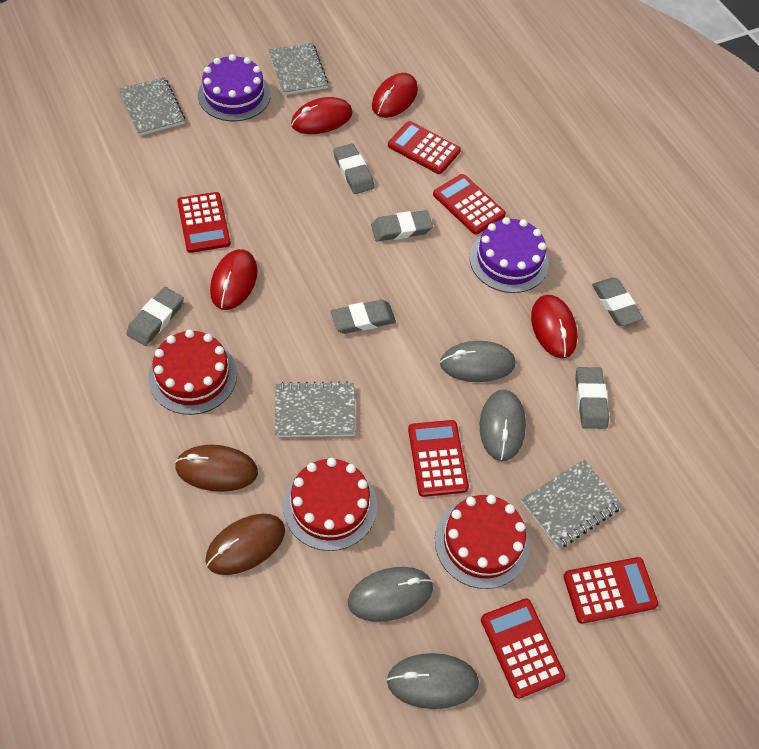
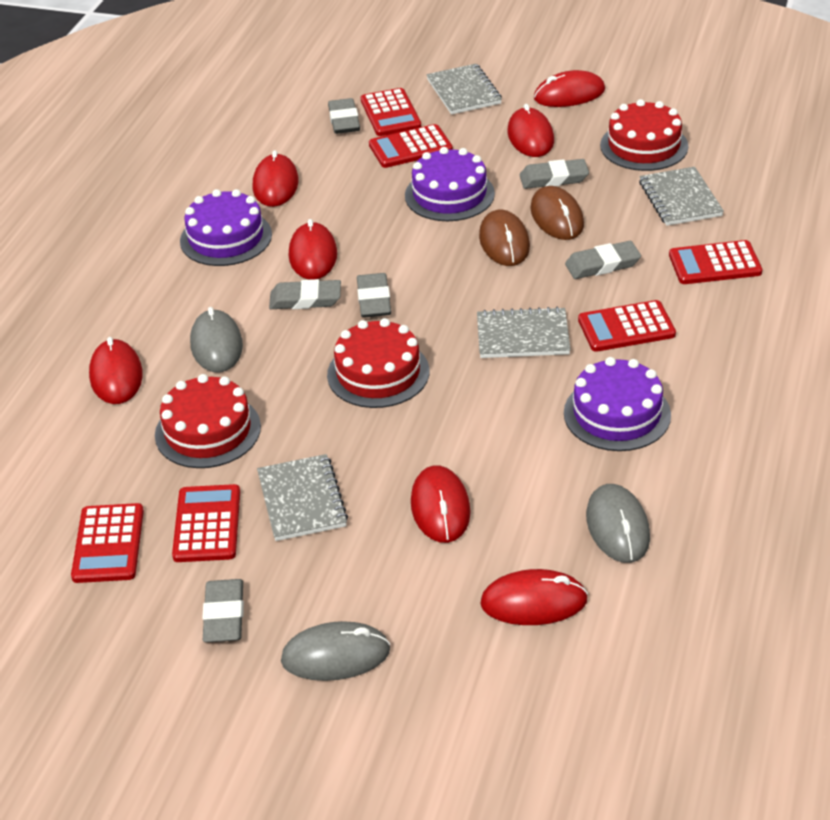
grey mouse: [348,567,433,622] [387,653,479,709] [440,341,516,382] [480,390,526,461] = 4 -> [190,307,243,373] [281,621,390,681] [586,484,650,563] = 3
purple cake: [198,54,271,121] [469,217,549,293] = 2 -> [180,189,272,266] [405,147,495,221] [564,357,671,451] = 3
red mouse: [210,249,257,310] [291,97,353,134] [372,73,418,118] [531,295,578,358] = 4 -> [89,337,143,404] [253,150,299,207] [289,219,337,280] [411,465,471,543] [480,569,588,625] [507,104,554,157] [534,70,605,107] = 7

